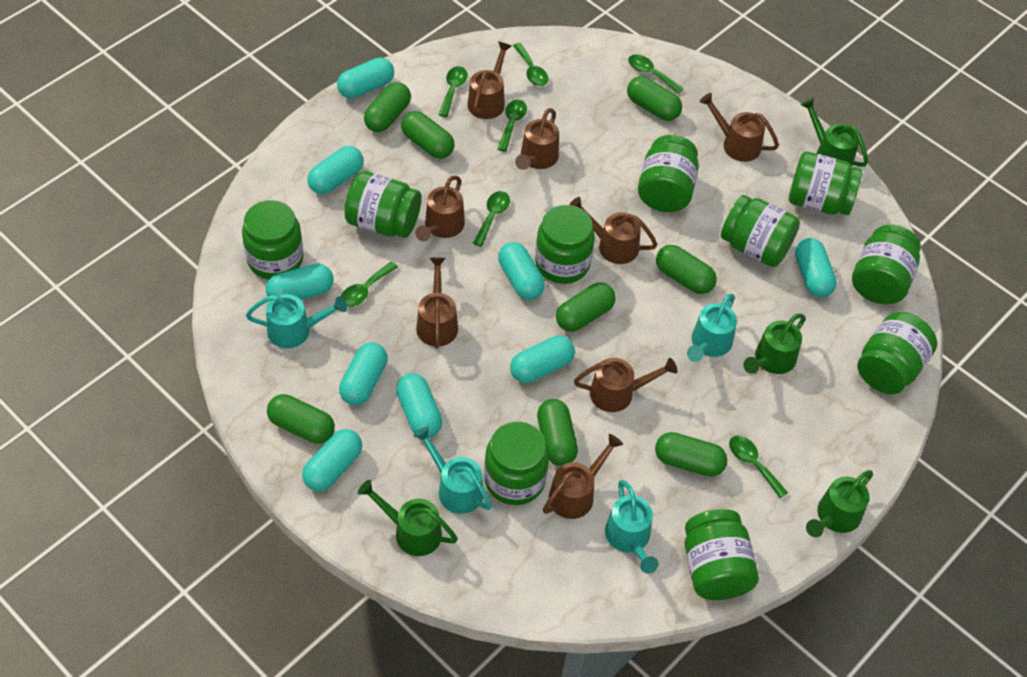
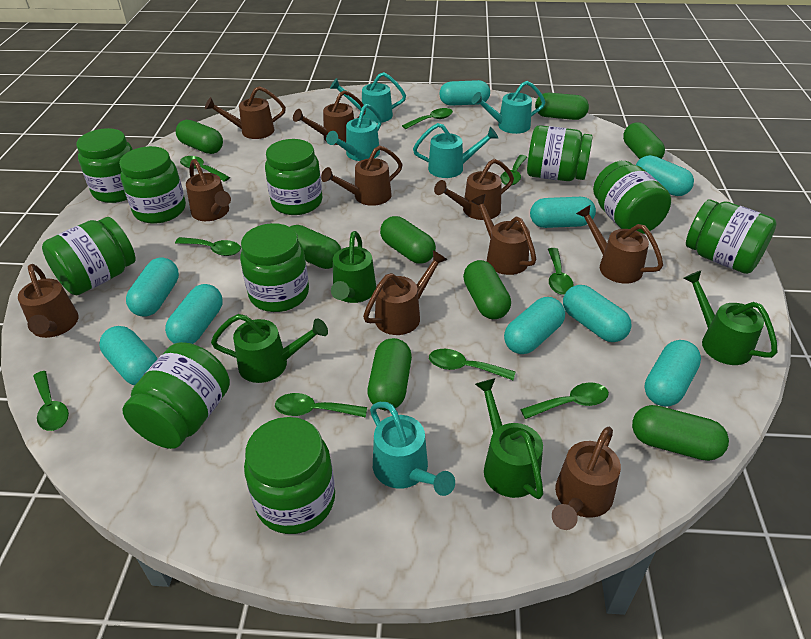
brown watering can: [416,175,465,242] [416,258,458,349] [467,41,512,119] [515,108,559,170] [543,434,623,519] [569,197,657,264] [574,358,677,412] [699,93,779,162] = 8 -> [18,264,79,338] [186,159,231,221] [205,86,286,139] [293,90,366,145] [321,146,403,206] [363,250,448,335] [434,159,514,220] [471,194,537,275] [552,427,621,530] [576,205,663,284] = 10
green spoon: [341,261,398,307] [439,66,468,117] [473,191,510,247] [498,100,527,152] [513,43,548,86] [628,54,684,94] [729,436,788,498] = 7 -> [33,371,69,431] [175,237,241,256] [180,156,230,182] [275,393,367,418] [402,108,453,129] [429,349,515,380] [500,155,527,185] [520,383,609,419] [548,248,574,295] = 9
turquoise watering can: [246,294,347,348] [414,426,492,514] [605,480,658,574] [687,294,737,362] = 4 -> [326,104,382,161] [330,72,406,123] [370,402,455,496] [413,123,498,178] [472,81,545,134] = 5

